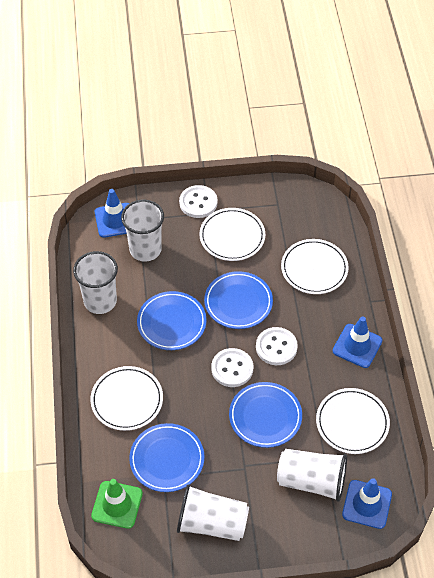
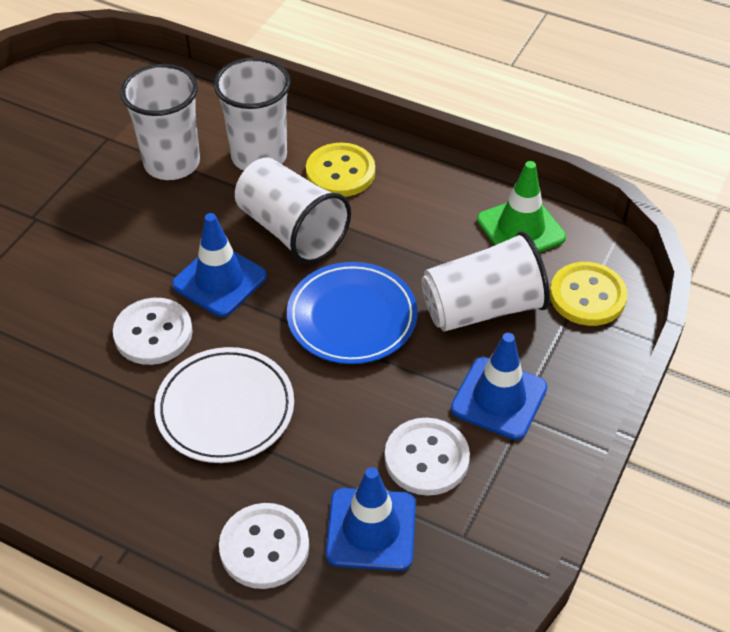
blue plate: [129,423,205,492] [137,291,207,350] [204,271,273,329] [229,382,302,448] = 4 -> [287,262,418,364] = 1
white plate: [90,366,163,431] [199,208,265,261] [281,239,349,294] [316,388,390,454] = 4 -> [154,347,294,463] = 1
yellow button: none = 0 -> [306,143,375,197] [550,262,628,326] = 2

